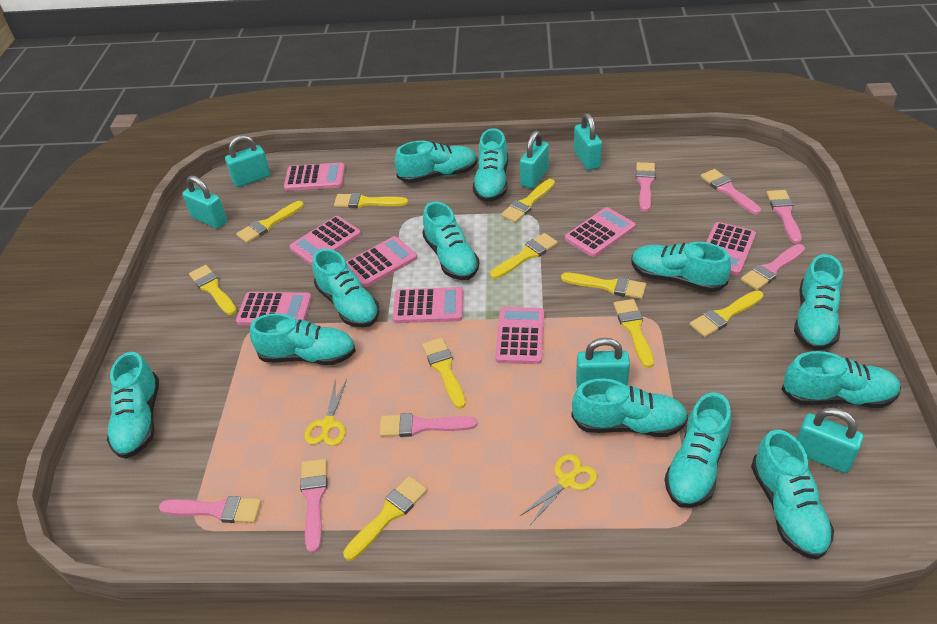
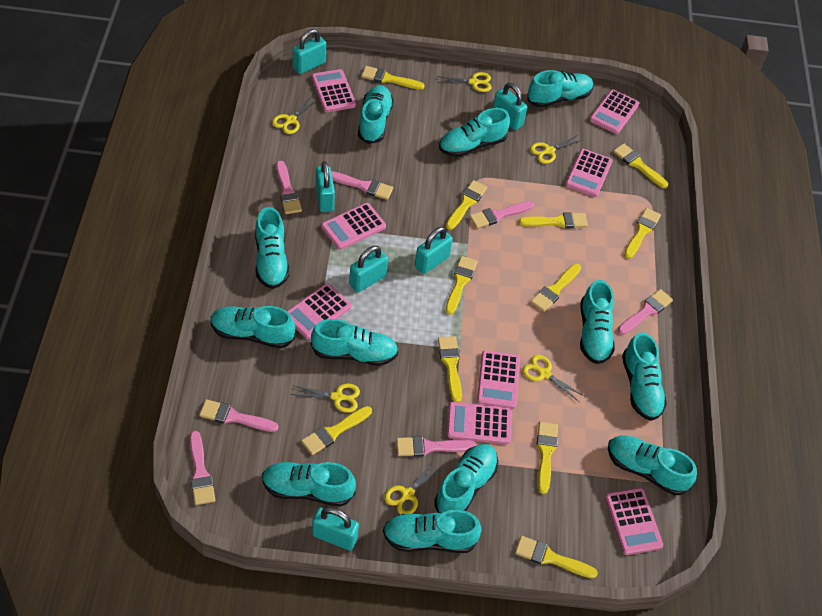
yellow brush: [189,265,237,315] [236,201,304,243] [334,193,408,208] [343,476,427,560] [422,338,466,409] [490,233,558,279] [501,179,555,223] [561,273,646,299] [613,299,654,368] [690,290,764,337] = 10 -> [301,406,372,455] [361,66,425,90] [438,336,462,402] [446,180,487,230] [446,256,478,315] [515,536,598,579] [519,212,588,228] [531,264,581,312] [537,422,558,494] [613,143,668,188] [624,208,661,259] = 11
yellow scissors: [304,379,347,446] [520,454,597,525] = 2 -> [272,97,318,134] [291,384,360,413] [384,459,443,515] [437,72,492,92] [522,355,584,402] [530,134,584,164] = 6

